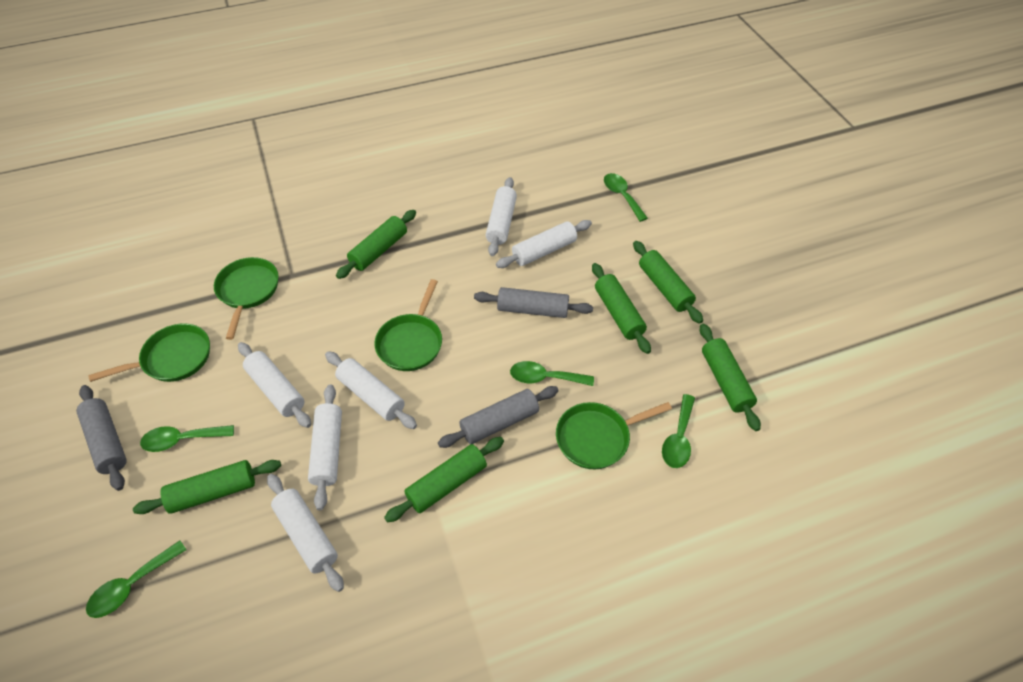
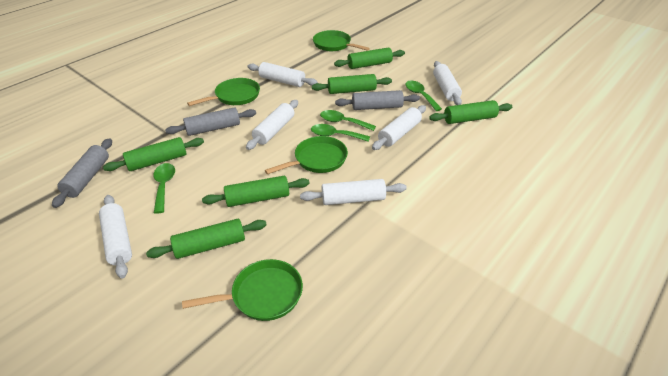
green spoon: [86,540,187,618] [140,425,234,452] [510,361,594,386] [604,173,648,222] [662,394,695,468] = 5 -> [153,163,175,214] [311,124,370,142] [320,110,376,131] [405,81,442,111] = 4

